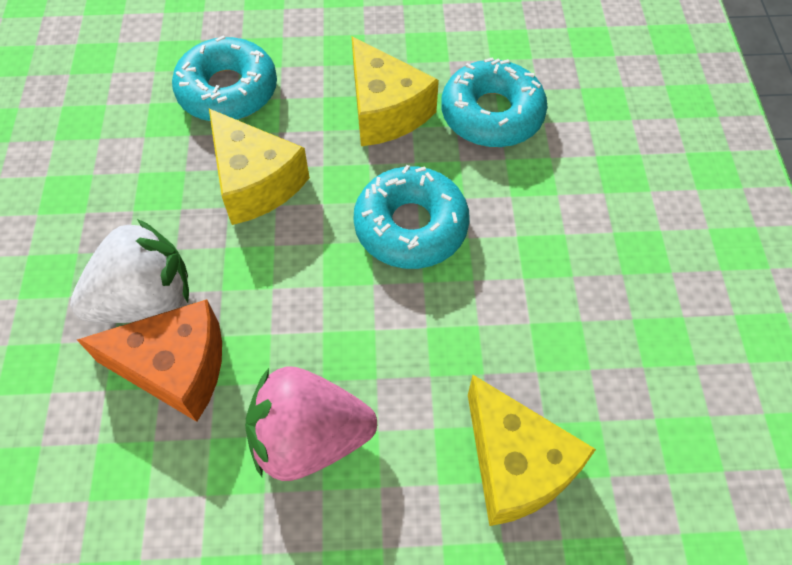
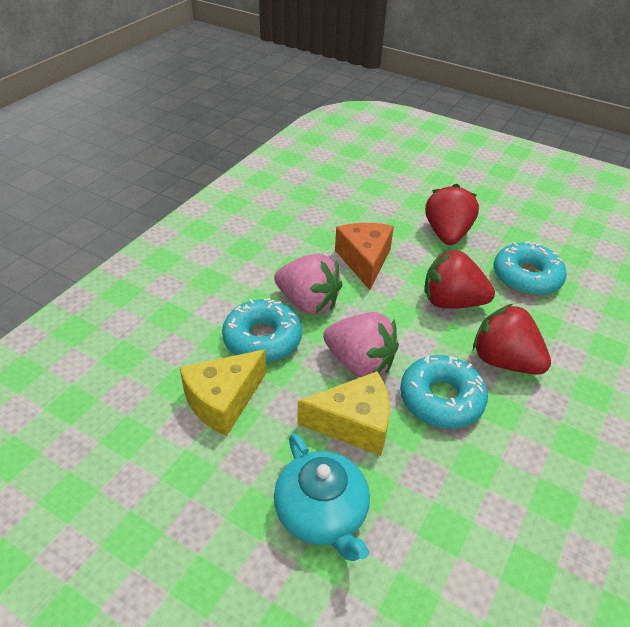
pink strawberry: [245,366,377,481] = 1 -> [274,253,342,314] [323,312,399,377] = 2
red strawberry: none = 0 -> [425,184,479,245] [425,250,495,309] [473,304,551,375] = 3
turquoise teapot: none = 0 -> [274,433,370,561] = 1
white strawberry: [70,219,189,323] = 1 -> none = 0
yellow cheese: [209,109,310,225] [352,36,439,146] [468,375,596,526] = 3 -> [179,349,266,436] [297,371,390,456] = 2

